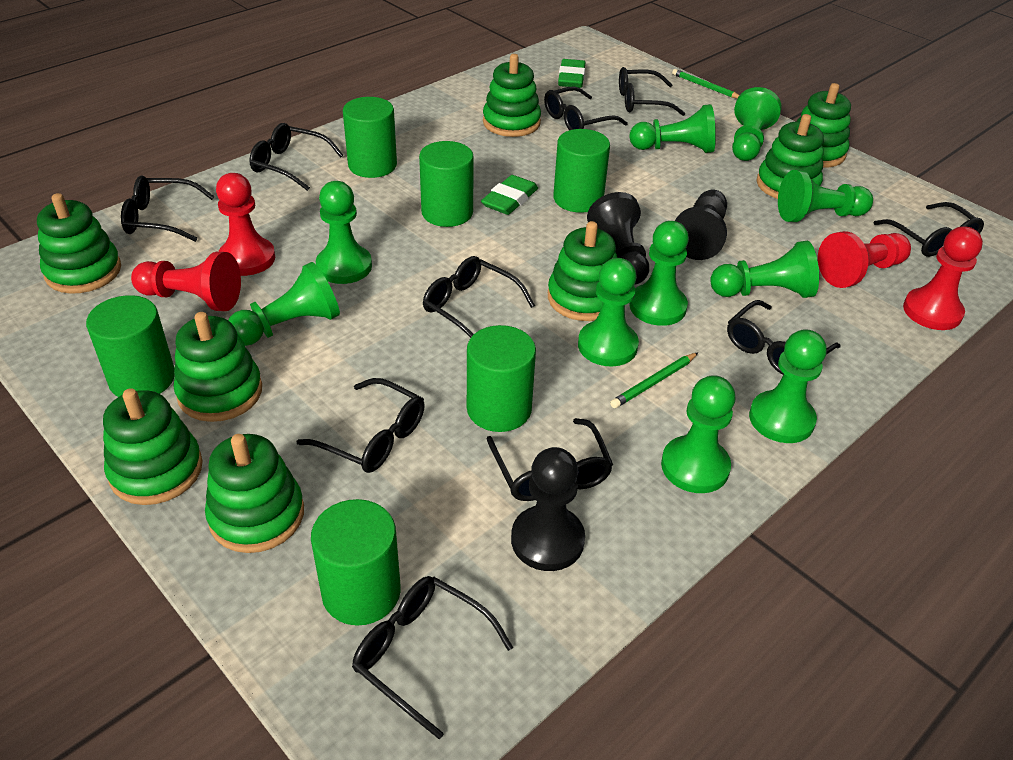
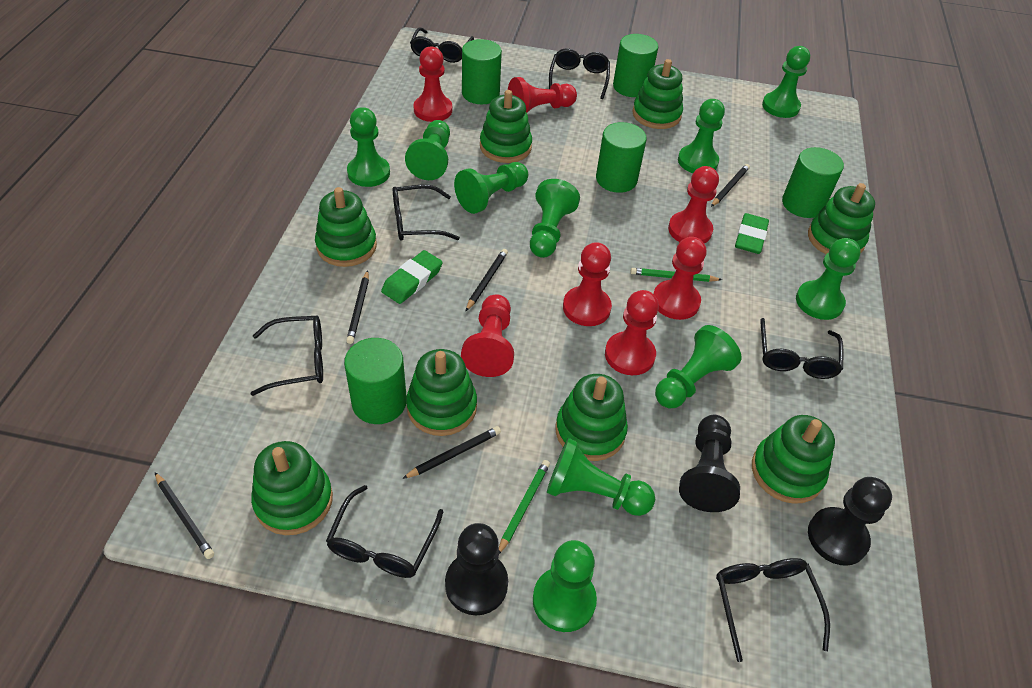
black glasses: [121,176,214,242] [249,123,343,191] [296,378,425,473] [352,576,513,739] [423,256,535,338] [487,418,613,501] [544,86,628,130] [619,67,686,116] [727,300,841,375] [873,202,984,257] = 10 -> [251,315,323,396] [326,485,443,578] [393,185,460,241] [410,28,474,63] [549,48,610,99] [716,558,830,662] [760,318,843,379] = 7
black pencil: none = 0 -> [155,472,214,559] [346,270,369,344] [402,426,501,479] [466,249,508,311] [711,164,750,207] = 5
green cylinder: [86,295,175,397] [311,499,401,626] [343,97,397,178] [419,141,474,227] [467,325,536,432] [553,129,610,213] = 6 -> [344,338,407,424] [462,39,502,104] [596,122,647,193] [613,34,658,97] [782,147,844,218] = 5
red pawn: [131,252,241,311] [216,173,275,276] [818,231,911,288] [903,226,983,330] = 4 -> [413,47,452,122] [461,294,514,377] [508,77,577,113] [563,242,612,326] [605,290,659,375] [654,237,707,320] [668,166,719,244] = 7

